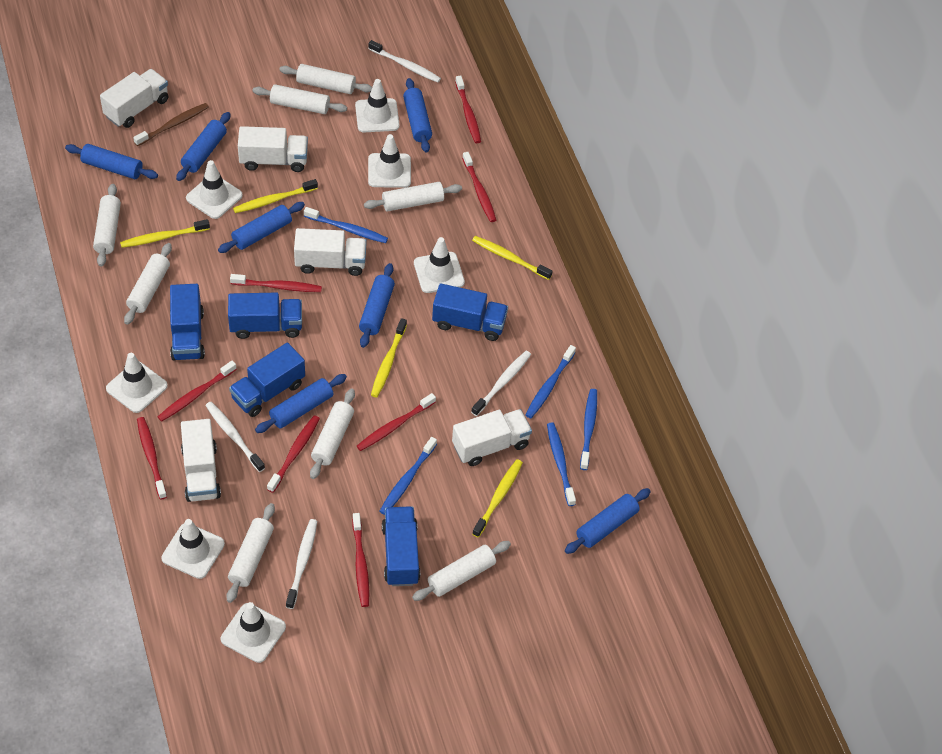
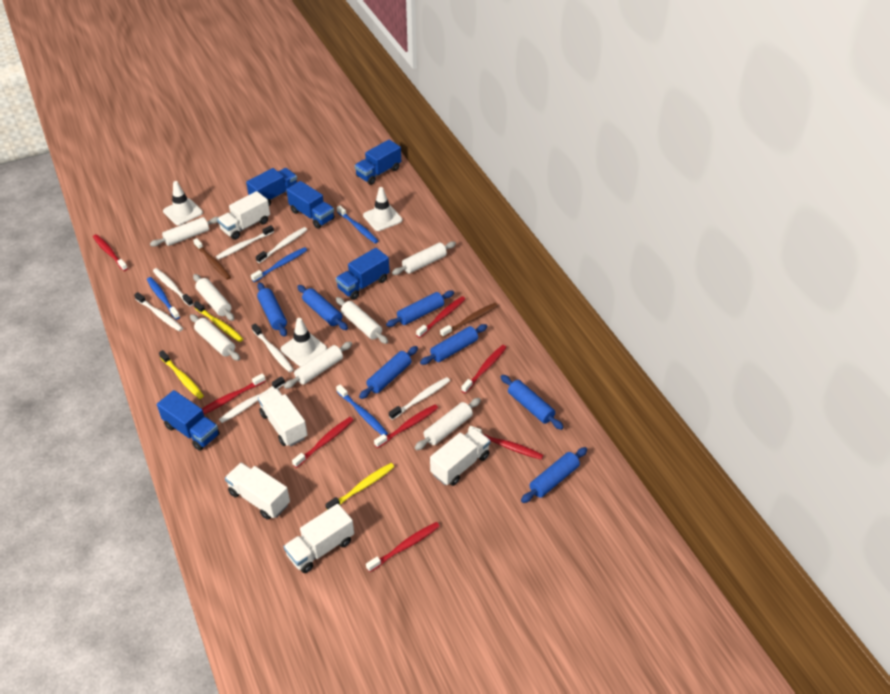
blue toothbrush: [304,207,388,243] [380,437,437,515] [525,345,576,418] [547,422,576,506] [580,389,597,470] = 5 -> [147,277,180,320] [251,247,307,282] [336,385,388,435] [337,205,379,244] = 4
brown toothbrush: [133,103,209,146] = 1 -> [193,238,231,280] [440,303,498,337] = 2
white rolling pin: [93,184,121,267] [124,243,172,325] [226,503,275,603] [252,84,347,114] [279,64,372,94] [310,389,355,479] [364,182,462,211] [412,541,511,601] = 8 -> [150,217,219,247] [190,314,240,361] [193,274,234,321] [284,342,352,389] [336,297,388,344] [392,241,456,275] [415,398,481,450] = 7
white toothbrush: [205,402,265,472] [286,519,317,609] [368,40,441,83] [471,351,531,416] = 4 -> [134,292,183,332] [153,268,193,306] [216,225,274,260] [219,376,285,423] [251,323,294,373] [256,227,307,263] [389,377,450,420] = 7
white traffic cone: [106,353,168,413] [161,519,225,579] [186,160,243,219] [221,602,286,663] [355,79,400,132] [368,134,411,188] [414,237,465,293] = 7 -> [163,181,203,225] [281,318,327,367] [363,187,402,231] = 3
yellow toothbrush: [120,219,210,248] [233,179,318,213] [371,318,407,397] [472,236,553,280] [472,459,523,537] = 5 -> [159,350,204,399] [193,301,243,342] [325,463,394,510] = 3

